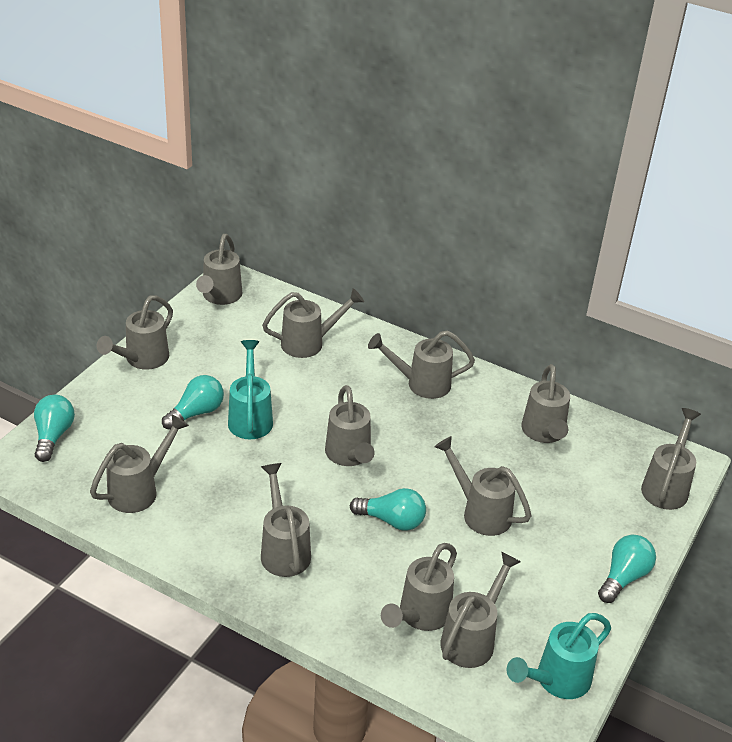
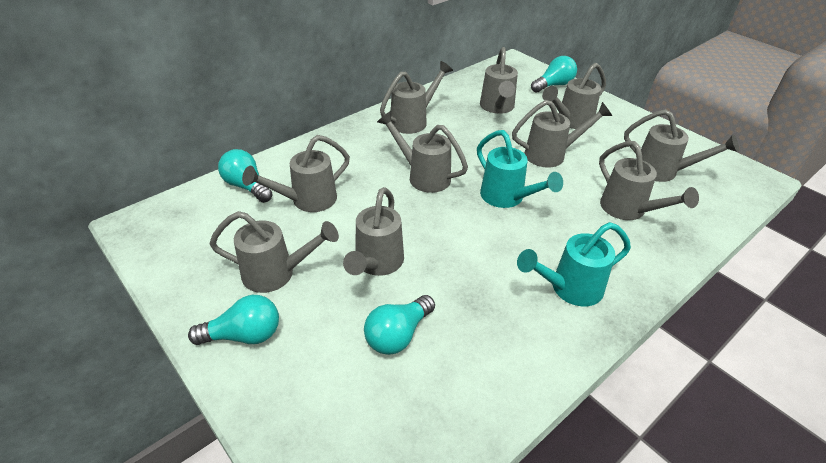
grey watering can: [90,415,189,513] [97,295,173,370] [196,234,242,305] [261,463,311,577] [262,288,364,358] [325,385,375,466] [368,330,475,399] [381,543,457,631] [434,436,531,536] [440,551,521,668] [521,364,570,443] [641,408,701,510] = 12 -> [210,211,339,293] [242,135,350,212] [343,187,404,276] [377,111,468,193] [380,61,453,134] [480,47,518,114] [512,100,612,167] [542,63,606,129] [599,141,699,220] [624,109,739,182] = 10

